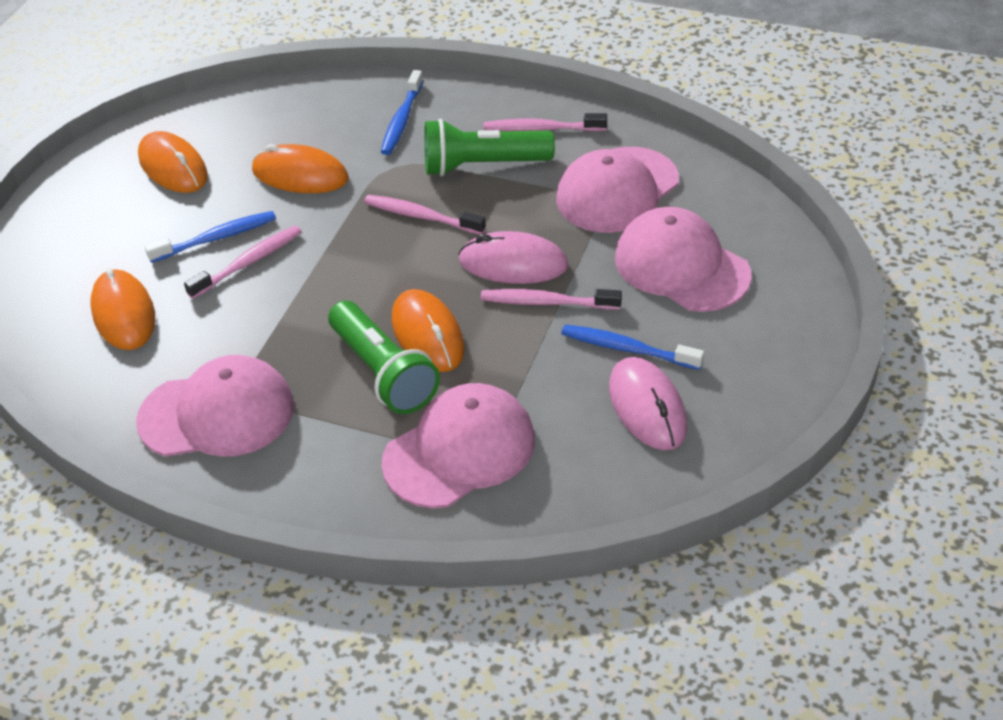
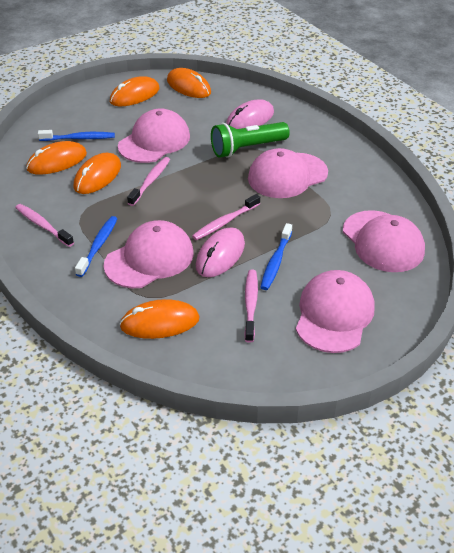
green flashlight: [328,301,440,414] [424,119,555,176] = 2 -> [211,122,290,158] = 1
orange mouse: [90,268,155,350] [138,131,208,193] [252,144,349,193] [392,289,465,372] = 4 -> [26,141,87,175] [73,153,121,194] [110,76,160,106] [119,299,199,339] [167,68,211,98] = 5
pink cap: [136,355,294,457] [381,383,535,508] [556,147,679,233] [615,207,752,312] = 4 -> [104,220,194,288] [118,108,190,163] [248,148,328,198] [296,270,375,353] [343,210,425,272] = 5

